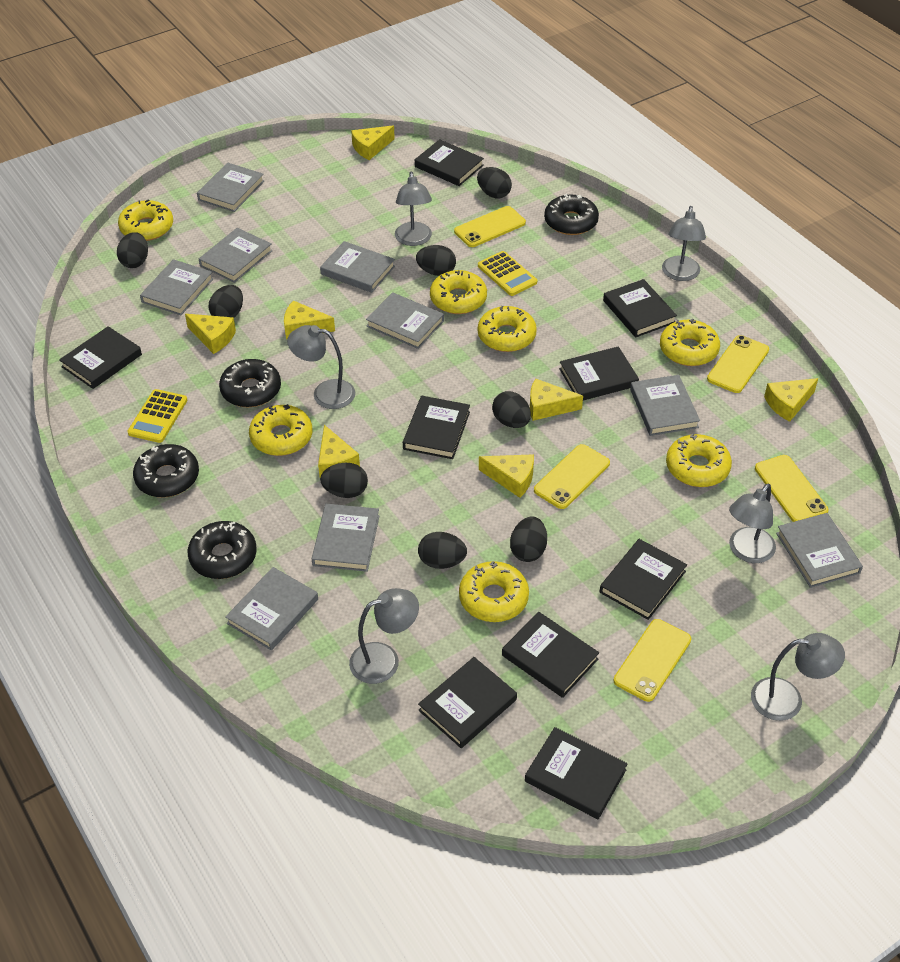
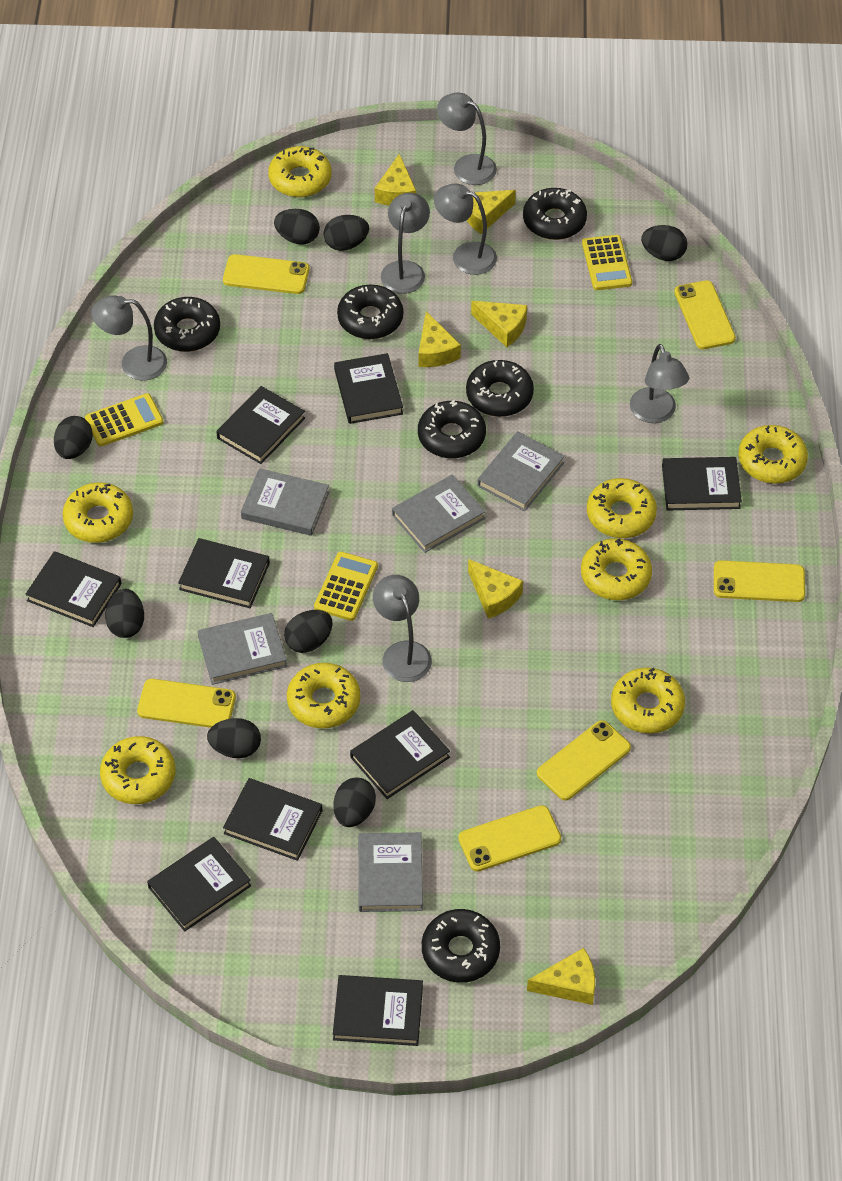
black donut: [133,444,199,497] [188,521,257,579] [219,359,281,407] [544,193,599,235] = 4 -> [154,297,220,352] [337,285,403,339] [418,400,486,458] [422,909,500,983] [466,360,534,417] [523,188,587,240] = 6
grey book: [140,259,213,315] [197,163,264,212] [199,228,273,283] [225,567,318,651] [311,504,379,572] [320,241,395,293] [366,292,444,349] [630,375,700,436] [776,513,863,588] = 9 -> [198,613,287,685] [241,468,329,536] [358,832,423,912] [392,474,486,553] [477,431,565,511] = 5
yellow calculator: [127,389,188,443] [478,251,537,296] = 2 -> [85,393,163,446] [314,552,378,621] [582,235,632,290] = 3
yellow cheese: [185,314,236,354] [284,300,335,339] [318,425,360,478] [351,126,395,160] [479,454,534,498] [530,378,583,421] [764,378,818,422] = 7 -> [375,154,416,206] [419,311,461,367] [467,190,516,234] [468,559,523,619] [471,301,527,347] [527,948,595,1005] = 6
yellow donut: [118,199,173,241] [249,404,312,456] [430,270,487,314] [459,561,529,622] [478,306,537,352] [660,319,720,366] [666,434,732,487] = 7 -> [63,482,133,543] [100,736,175,804] [268,146,331,197] [287,663,360,728] [581,538,652,600] [587,478,657,538] [611,668,685,734] [738,425,808,484] = 8
yellow phone: [454,206,526,247] [534,444,610,509] [614,619,691,702] [707,335,769,393] [755,455,829,522] = 5 -> [137,679,236,728] [223,254,309,294] [458,805,561,872] [537,720,631,800] [674,280,736,349] [714,560,805,602] = 6

